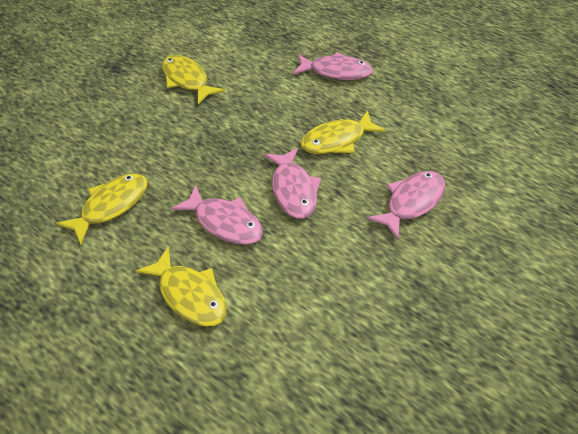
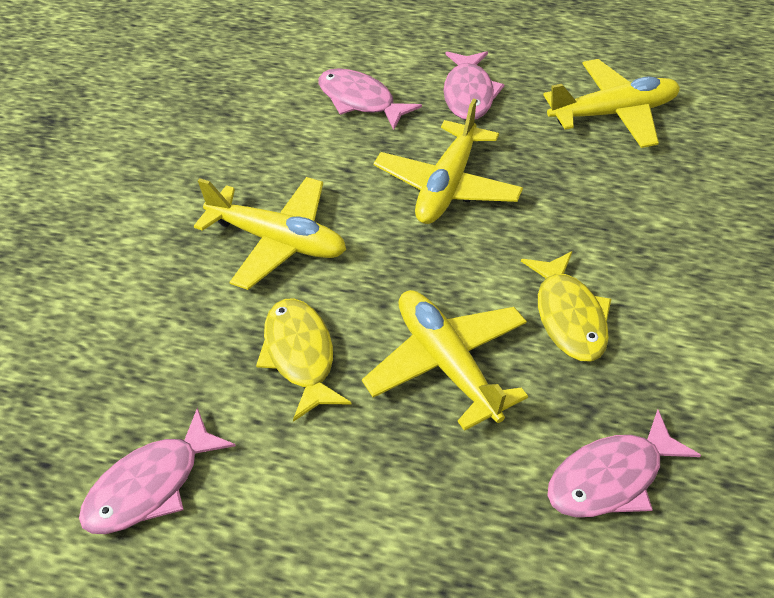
yellow fish: [56,174,147,244] [136,247,227,327] [162,55,225,104] [300,110,386,154] = 4 -> [256,298,351,422] [521,251,611,362] = 2
yellow plane: none = 0 -> [194,177,346,290] [362,290,528,431] [374,99,523,224] [543,59,680,148] = 4

